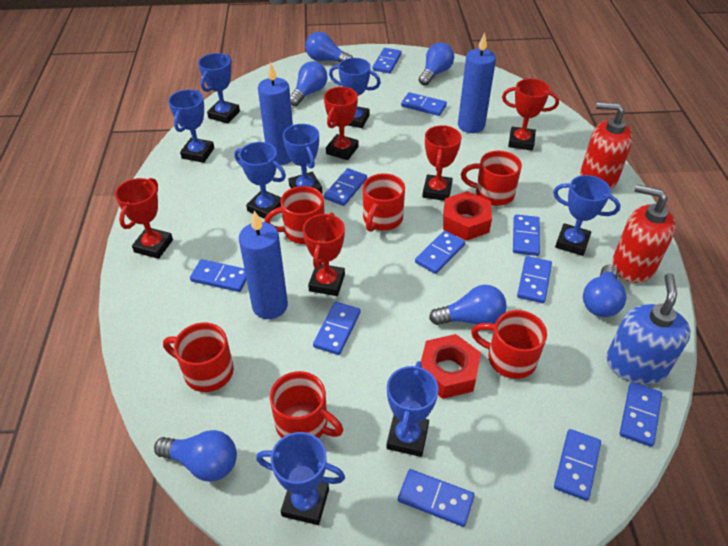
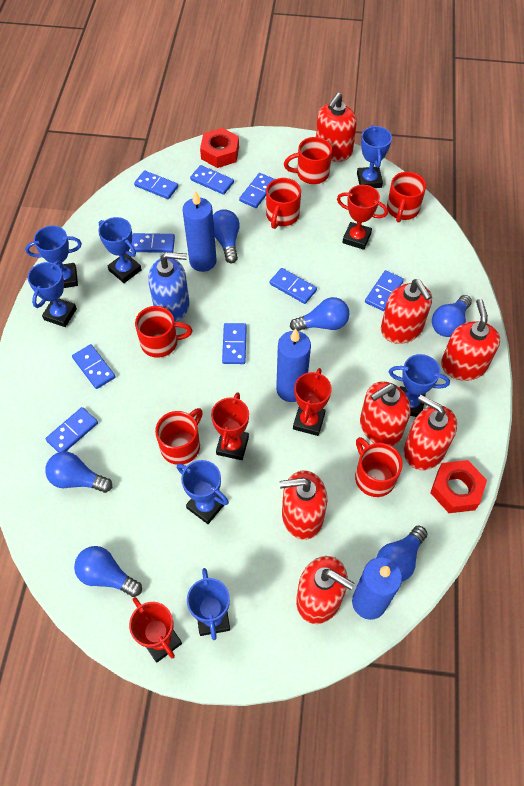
blue domino: [190,259,247,292] [313,302,360,355] [324,168,367,206] [373,48,402,73] [398,469,475,527] [401,92,447,116] [415,231,465,274] [513,214,540,256] [517,256,552,303] [554,429,601,501] [620,382,662,447] = 11 -> [45,407,98,453] [72,344,116,389] [131,233,175,253] [134,170,178,199] [190,165,234,195] [222,323,247,364] [239,173,275,208] [270,268,317,304] [365,270,404,311] = 9
blue trophy: [168,90,214,163] [198,53,240,124] [234,142,286,219] [256,432,345,525] [283,124,322,193] [329,58,381,128] [386,361,438,457] [553,175,621,256] = 8 -> [25,226,82,288] [28,261,77,327] [98,217,142,283] [177,460,229,524] [187,568,230,640] [357,125,392,188] [389,354,450,417] = 7
red soap dispenser: [580,102,633,189] [612,185,676,283] = 2 -> [279,471,327,540] [296,556,354,624] [316,93,357,162] [360,381,411,446] [381,279,432,344] [404,395,457,470] [441,299,500,381] = 7
red trophy: [115,178,173,259] [303,213,345,296] [324,87,359,160] [422,125,461,201] [502,79,559,150] = 5 -> [129,597,182,663] [211,392,249,460] [293,368,332,436] [337,185,388,250] = 4

